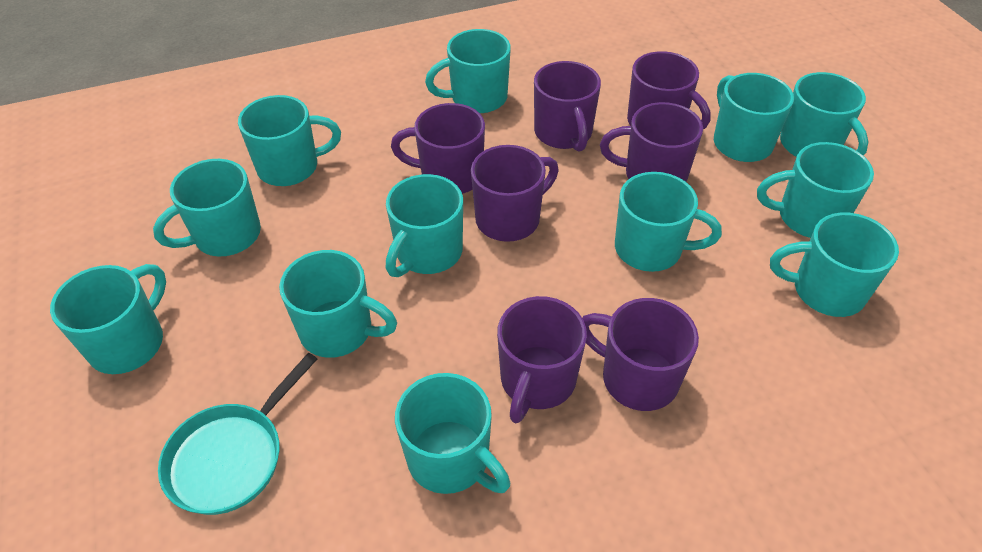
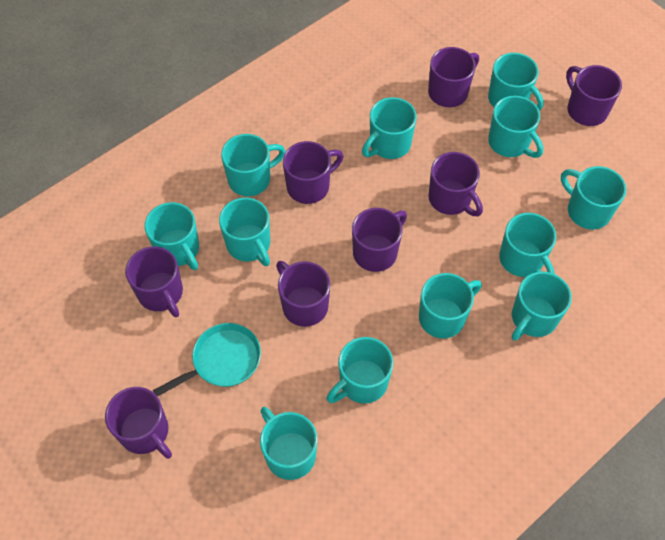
purple mug: [391,103,485,194] [471,145,559,242] [497,296,587,423] [534,61,601,152] [582,298,699,411] [600,102,703,182] [627,51,710,129] = 7 -> [105,387,172,459] [125,247,183,317] [276,261,330,327] [283,141,344,204] [352,208,407,272] [428,47,479,107] [428,152,483,216] [566,65,622,126] = 8

